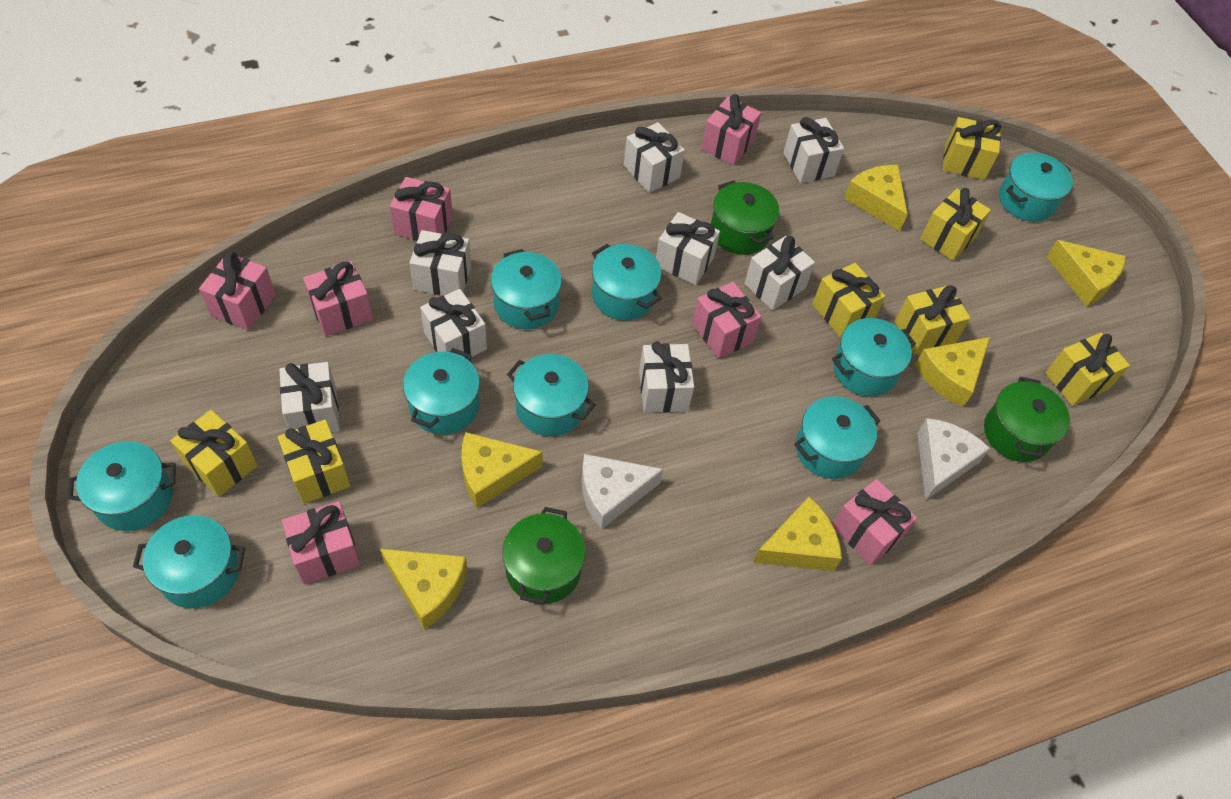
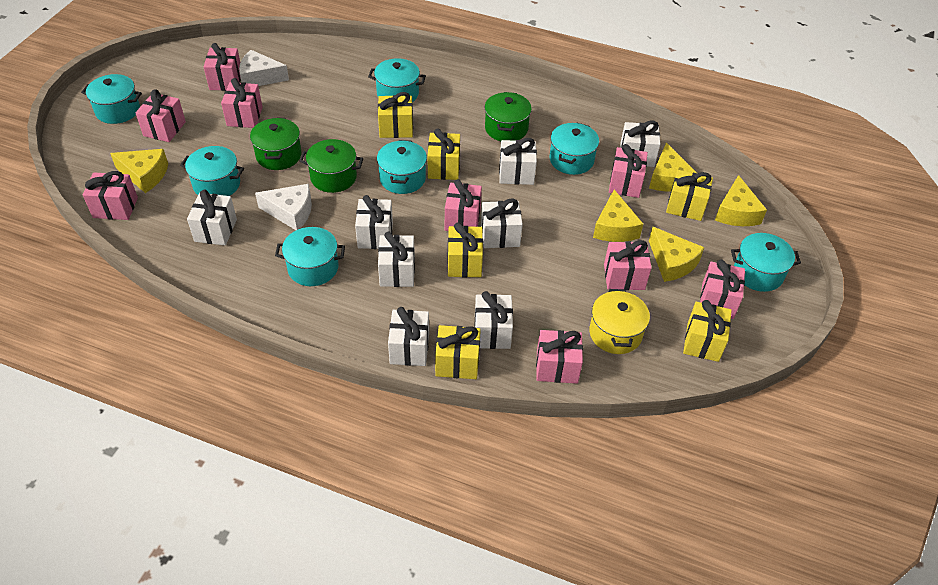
pink gift: [199,251,276,331] [282,501,360,584] [303,261,373,336] [390,177,453,241] [692,282,762,359] [701,94,761,166] [833,479,917,565] = 7 -> [83,171,138,220] [135,89,186,142] [204,43,241,91] [221,78,263,128] [445,179,482,231] [536,330,583,384] [604,240,652,290] [609,144,648,198] [700,259,745,319] = 9
turquoise pot: [68,441,175,531] [133,515,245,608] [403,348,480,435] [491,249,562,329] [507,354,596,437] [592,244,662,320] [794,396,880,479] [832,318,916,397] [999,153,1073,222] = 9 -> [81,74,142,124] [180,146,244,196] [275,227,345,286] [368,58,426,102] [377,140,427,194] [550,123,599,175] [731,233,801,292] = 7
yellow cheese: [380,549,467,630] [461,432,543,508] [753,497,842,571] [844,165,908,231] [915,337,990,407] [1047,240,1126,307] = 6 -> [110,149,168,193] [593,190,643,242] [649,143,697,192] [649,227,705,282] [715,175,767,226] = 5
yellow gift: [170,410,258,497] [278,419,350,504] [812,263,885,338] [895,285,971,354] [920,188,991,261] [943,117,1001,180] [1045,333,1130,406] = 7 -> [378,92,413,138] [428,129,460,180] [435,325,481,379] [448,222,483,277] [666,170,713,221] [683,300,732,362] = 6
yellow pot: none = 0 -> [589,289,650,354] = 1

